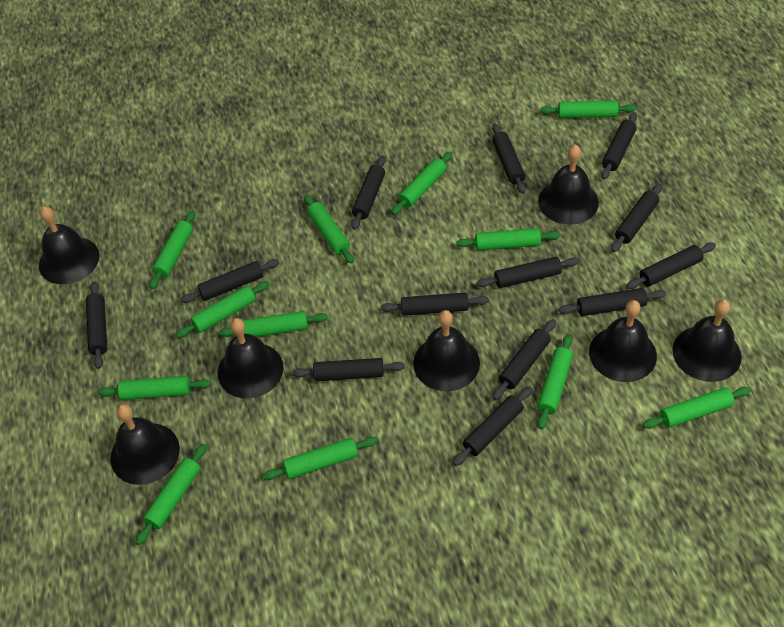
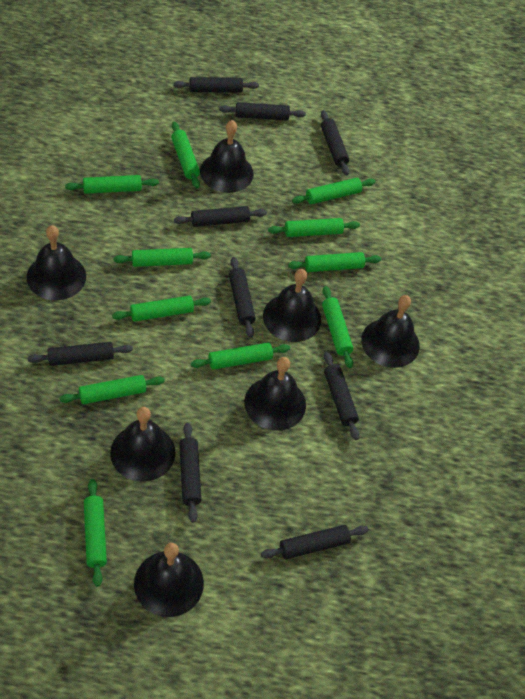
black rolling pin: [86,281,107,369] [181,259,279,303] [292,358,405,381] [351,156,386,230] [381,292,489,315] [453,386,532,466] [476,257,579,288] [492,123,526,194] [493,319,556,400] [558,288,666,316] [601,112,637,180] [611,183,663,252] [626,243,716,289] = 13 -> [28,342,133,366] [173,77,259,93] [174,206,267,227] [179,422,202,523] [219,102,306,121] [229,257,256,338] [261,525,369,559] [321,110,350,176] [324,351,359,440] = 9
green rolling pin: [98,376,211,400] [136,444,207,545] [149,210,195,289] [176,281,270,338] [219,311,328,337] [263,437,377,480] [304,195,354,264] [392,151,453,215] [456,228,560,251] [537,334,573,429] [540,100,636,118] [643,387,751,429] = 12 -> [60,375,165,404] [65,175,159,194] [84,479,107,587] [112,296,211,322] [114,248,211,267] [171,122,200,188] [191,343,290,370] [268,218,360,237] [288,252,381,272] [292,178,375,204] [322,286,353,368] = 11

